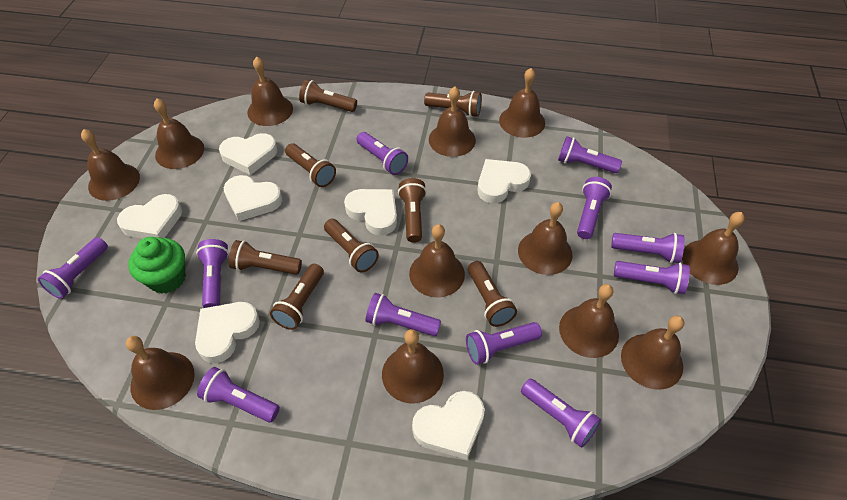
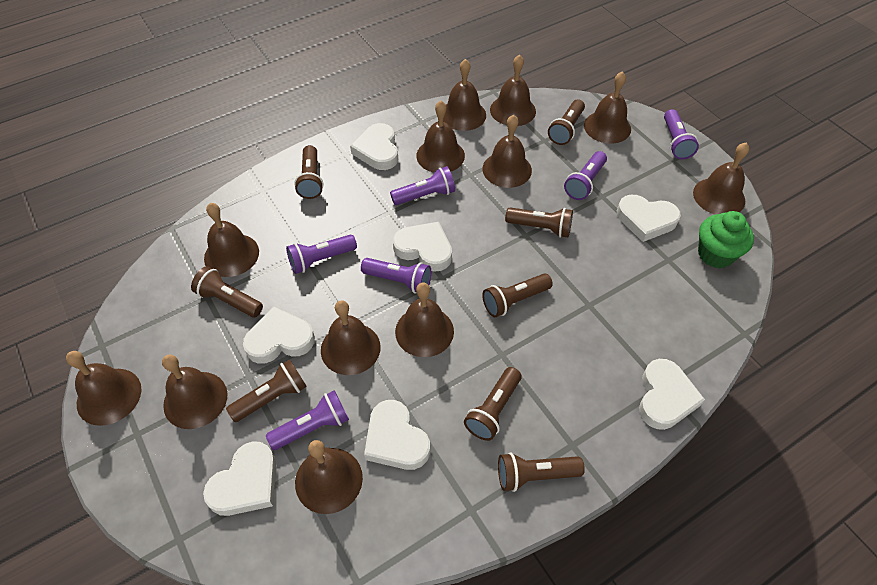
purple flashlight: [38,237,108,299] [196,239,229,308] [197,367,280,422] [356,132,408,175] [365,293,441,336] [466,322,542,365] [521,379,601,448] [558,136,622,173] [577,177,612,239] [611,233,685,263] [614,261,690,294] = 11 -> [266,391,349,450] [286,235,357,274] [361,258,431,293] [390,166,455,205] [564,151,607,200] [664,109,699,160] = 6

